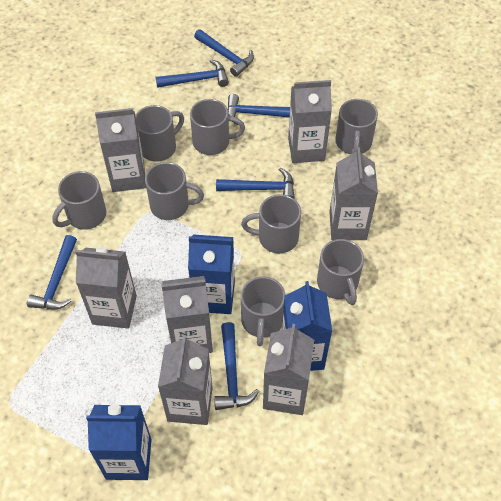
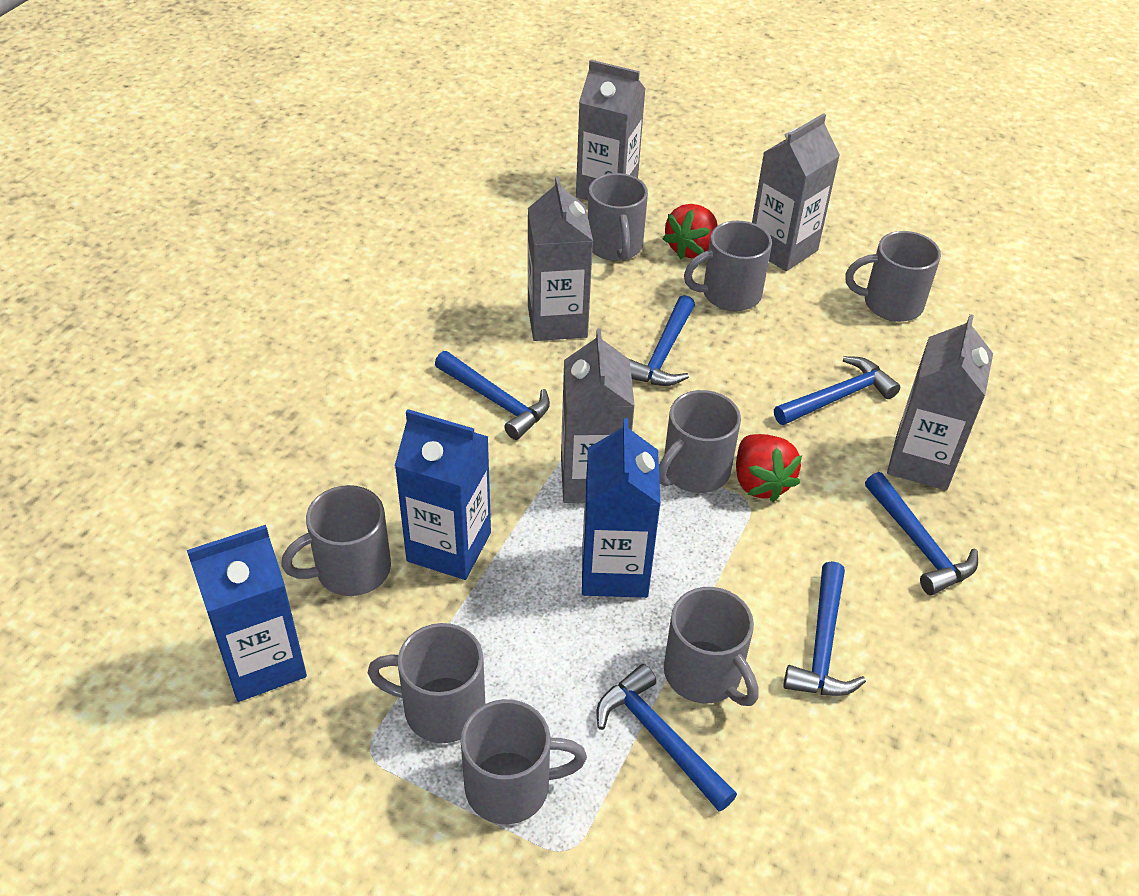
grey carton: [75,247,137,329] [95,108,146,192] [158,335,213,425] [161,276,213,353] [263,324,314,415] [288,80,332,163] [329,147,378,240] = 7 -> [528,176,593,341] [561,329,635,503] [576,60,645,200] [752,113,840,271] [887,314,993,490] = 5
red strawberry: none = 0 -> [663,204,718,259] [736,434,802,502] = 2

